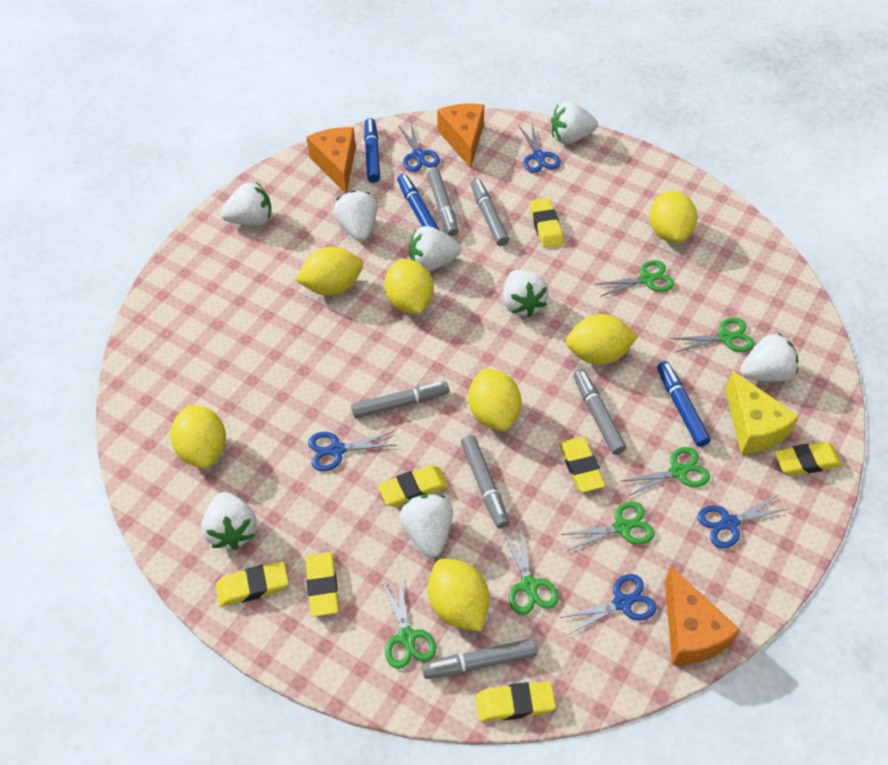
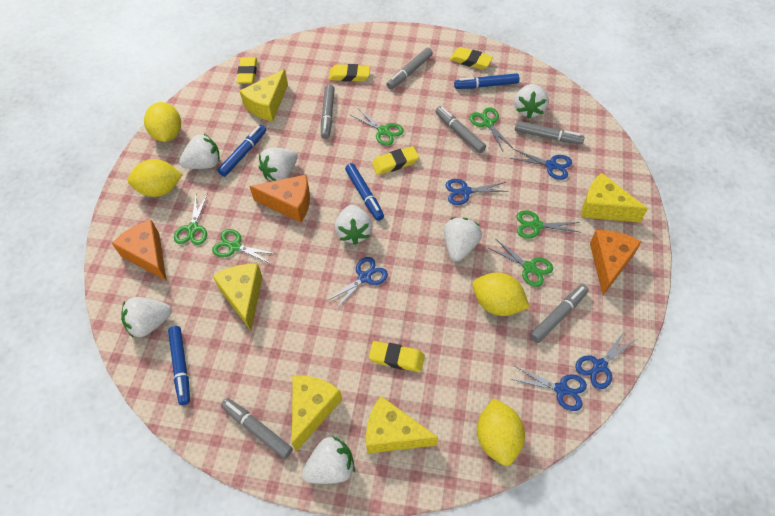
blue marker: [364,118,380,183] [397,174,439,230] [657,361,711,447] = 3 -> [168,326,190,405] [217,125,266,177] [345,163,384,221] [454,73,520,89] = 4
white strawberry: [201,492,257,550] [220,182,271,226] [333,190,377,242] [399,494,453,557] [409,226,461,272] [503,270,549,317] [551,102,598,144] [740,333,798,382] = 8 -> [121,297,172,337] [179,133,220,169] [259,147,298,181] [302,437,355,484] [335,205,373,245] [444,217,482,262] [514,84,549,119] = 7
yellow cheese: [725,370,799,455] = 1 -> [213,264,263,331] [239,69,288,121] [292,375,342,452] [366,396,438,454] [581,173,648,223] = 5
yellow eraser: [216,561,289,607] [305,552,339,617] [378,465,449,507] [476,681,556,722] [530,198,563,248] [559,437,605,492] [774,442,842,476] = 7 -> [237,57,257,84] [329,64,370,82] [369,341,425,372] [372,146,419,175] [450,47,493,70] = 5
yellow lemon: [170,404,226,468] [295,247,363,296] [384,259,433,314] [428,559,489,631] [468,368,521,431] [566,314,638,365] [649,191,697,243] = 7 -> [128,159,183,197] [144,102,181,142] [472,273,530,316] [477,398,525,466] = 4

